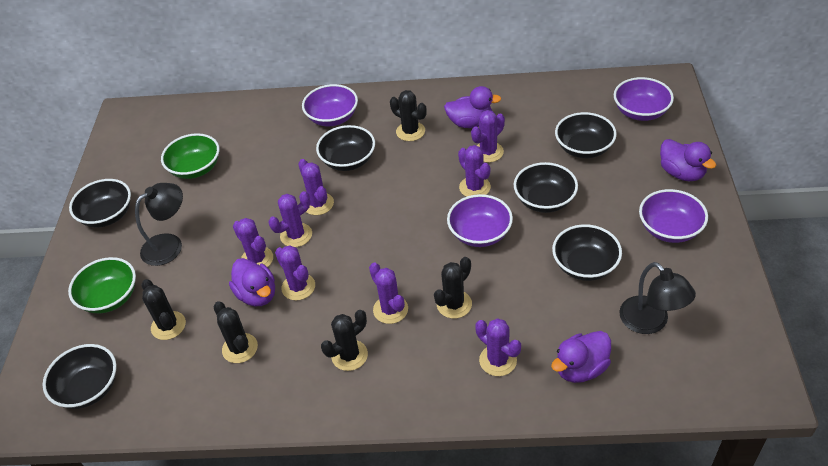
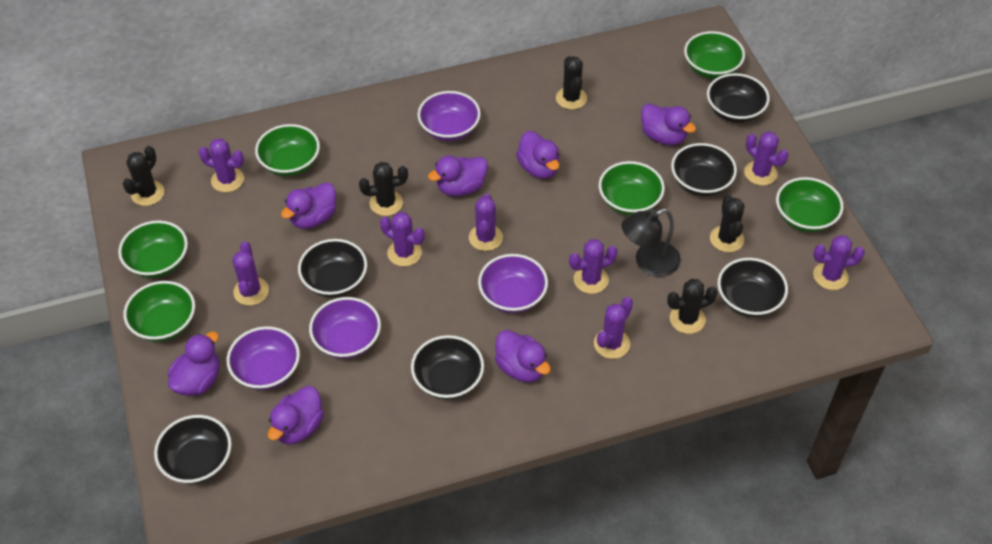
black lamp: [135,183,183,266] [619,262,696,334] = 2 -> [622,208,681,277] = 1
green bowl: [68,257,136,313] [161,133,219,179] = 2 -> [118,220,188,278] [124,281,195,342] [255,124,320,176] [599,161,665,215] [684,31,745,79] [776,177,843,232] = 6
purple duck: [229,258,275,307] [444,86,502,128] [551,331,611,383] [660,139,716,181] = 4 -> [168,331,220,396] [268,386,324,445] [281,182,336,229] [428,156,488,196] [495,330,551,382] [516,131,560,179] [641,103,696,146] = 7

